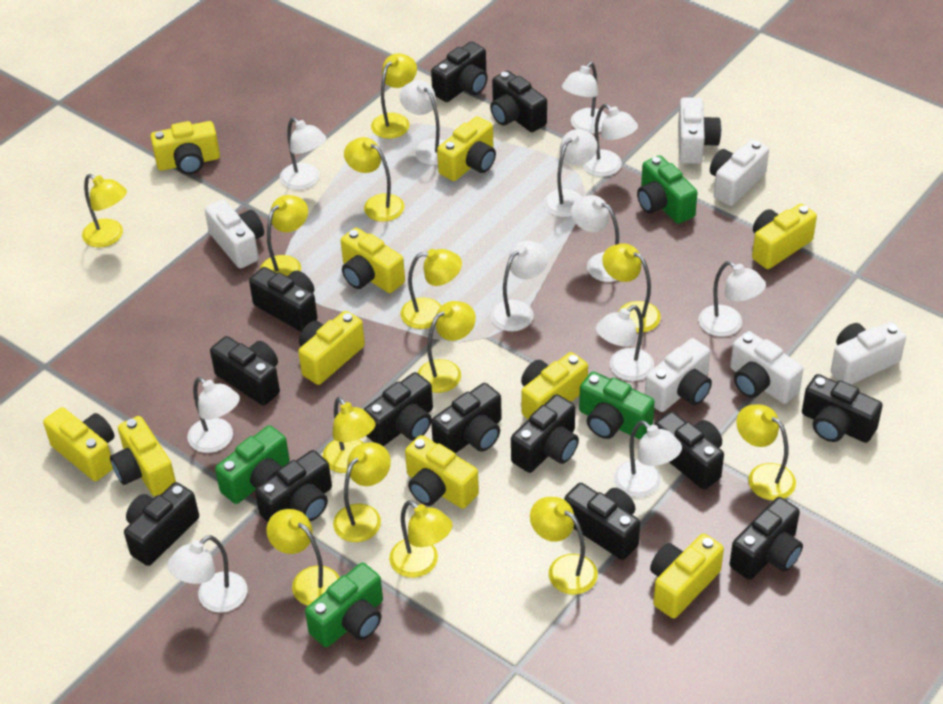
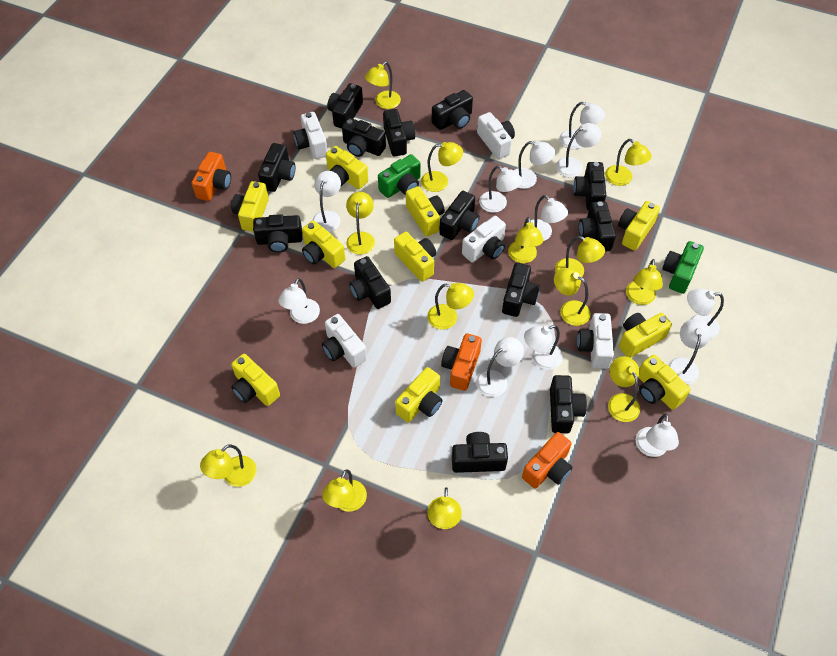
green camera: [215,425,290,504] [305,563,383,647] [579,372,655,439] [637,155,698,224] = 4 -> [378,154,421,198] [662,241,704,294] = 2
orange camera: none = 0 -> [192,152,231,201] [441,333,482,391] [522,432,573,489] = 3
white camera: [205,199,264,268] [645,338,712,412] [678,97,721,164] [710,140,769,206] [730,331,804,404] [831,322,906,385] = 6 -> [293,112,328,159] [322,314,367,368] [462,216,506,262] [477,112,515,159] [577,313,614,369] = 5

